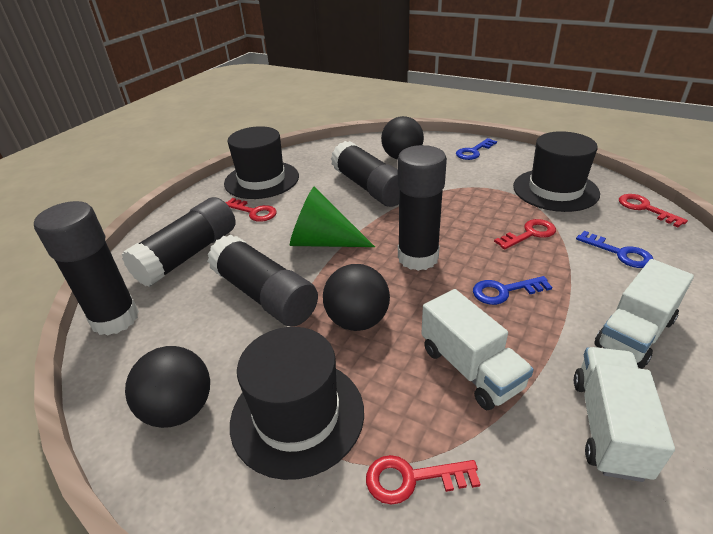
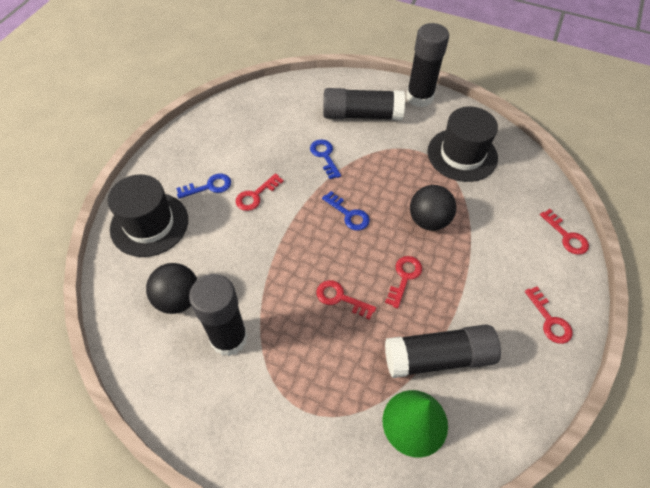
black ball: [125,346,210,428] [323,264,390,331] [381,116,424,159] = 3 -> [146,263,197,314] [410,185,456,231] = 2
black glue stick: [34,201,139,336] [122,197,236,287] [207,234,318,327] [331,141,399,207] [397,145,447,271] = 5 -> [189,274,248,356] [323,88,405,120] [385,324,501,378] [406,23,449,107] = 4
black hat: [224,126,299,199] [230,327,364,480] [513,131,600,212] = 3 -> [108,174,188,257] [427,107,498,182] = 2
red key: [225,198,277,222] [366,455,480,505] [494,219,556,250] [619,194,688,227] = 4 -> [236,173,284,211] [316,280,376,320] [385,256,422,308] [525,286,572,344] [540,209,589,255] = 5
white truck: [421,289,534,410] [574,347,675,482] [594,259,694,369] = 3 -> none = 0

